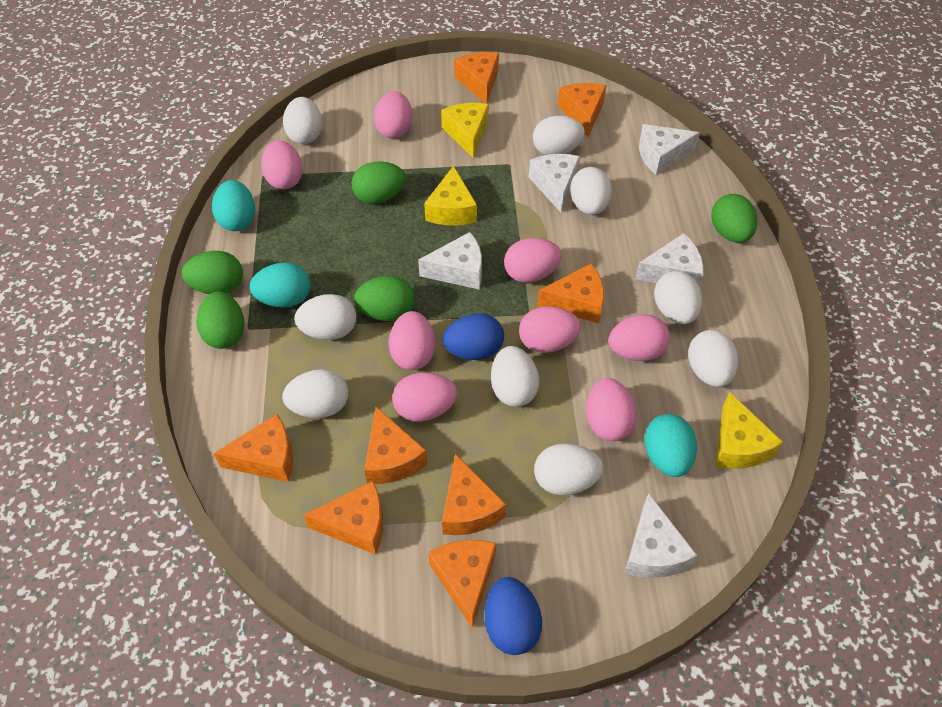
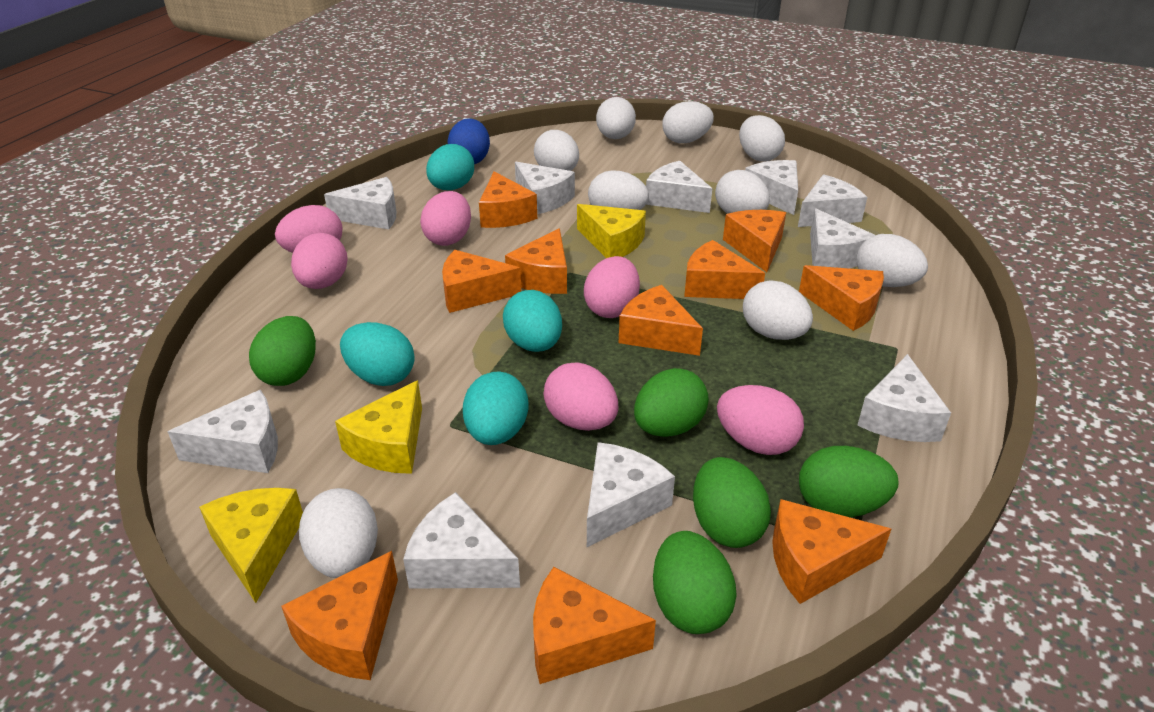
blue egg: [443,313,504,360] [485,577,542,655] = 2 -> [447,118,490,164] = 1
orange cheese: [213,414,293,482] [303,481,383,555] [364,407,427,484] [428,540,496,628] [442,454,506,535] [454,52,499,104] [537,264,604,323] [558,83,606,137] = 8 -> [281,551,398,680] [442,250,521,313] [479,171,537,228] [505,228,567,294] [533,567,656,684] [619,285,703,356] [684,240,765,299] [723,210,786,272] [772,499,891,604] [799,265,884,331] = 10
pink egg: [261,140,303,189] [374,91,412,138] [389,311,435,370] [392,373,457,422] [504,238,562,283] [519,306,581,353] [586,378,637,441] [609,315,670,361] = 8 -> [275,205,342,253] [291,233,348,289] [420,191,471,246] [543,362,619,431] [584,256,640,318] [717,385,804,455] = 6
turquoise egg: [212,180,255,231] [249,262,310,308] [644,414,697,477] = 3 -> [340,322,415,386] [426,144,474,190] [463,371,529,445] [503,290,562,352] = 4
white cheese: [418,232,482,290] [529,154,580,212] [625,493,697,578] [635,233,704,286] [639,124,700,175] = 5 -> [168,390,278,473] [324,177,396,229] [403,492,520,589] [515,162,575,214] [587,442,675,547] [646,161,712,213] [745,160,798,215] [798,174,867,227] [810,209,874,268] [857,354,951,442] = 10

